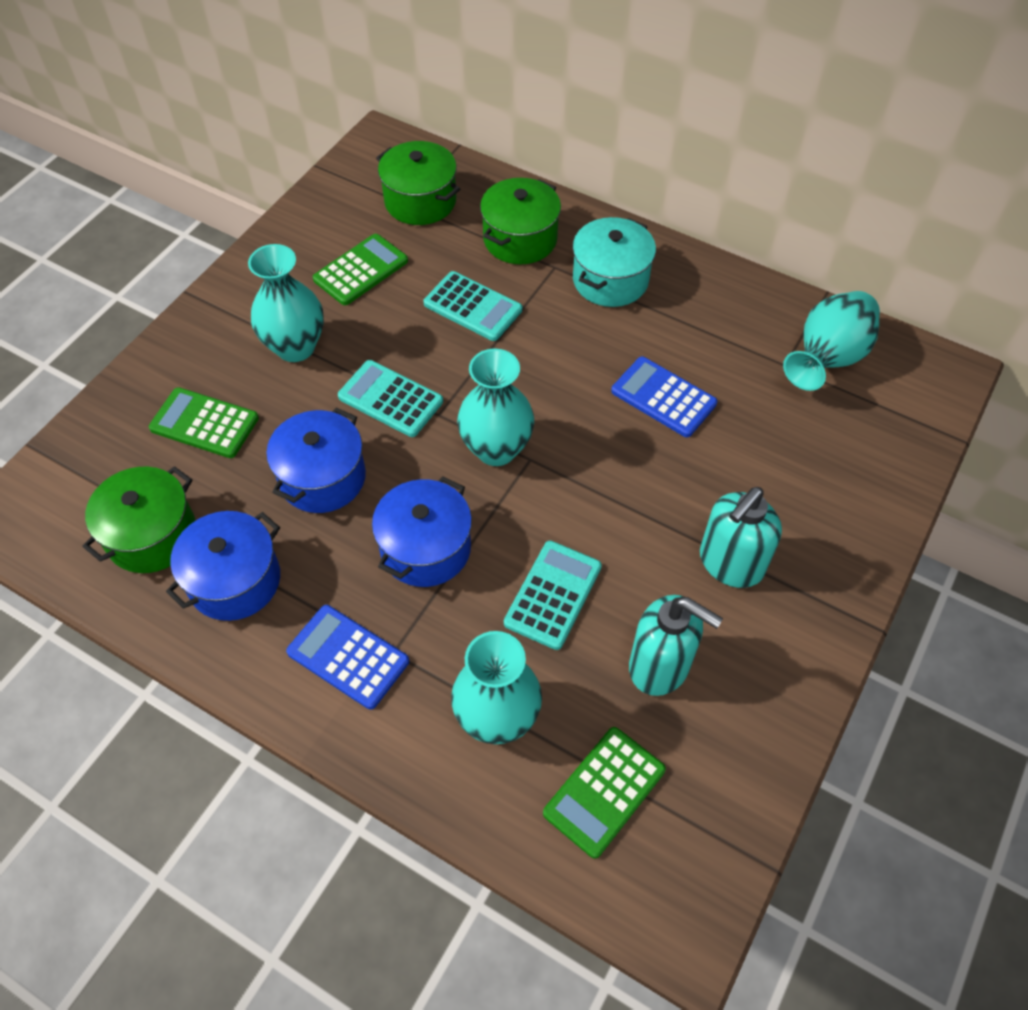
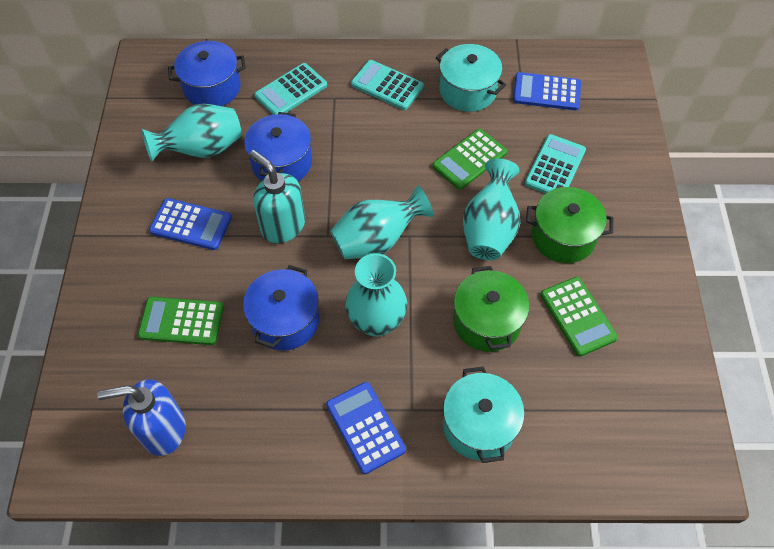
blue calculator: [286,605,409,710] [611,357,717,437] = 2 -> [149,198,232,250] [326,382,406,474] [513,72,581,110] = 3
blue soap dispenser: none = 0 -> [97,379,186,456] = 1
green pot: [82,466,196,573] [376,141,460,225] [480,178,561,264] = 3 -> [453,266,529,352] [526,187,613,263] = 2
turquoise pot: [573,217,656,307] = 1 -> [436,44,506,112] [443,366,525,463] = 2
turquoise soap dispenser: [629,595,723,696] [700,487,782,588] = 2 -> [250,150,305,243] = 1

